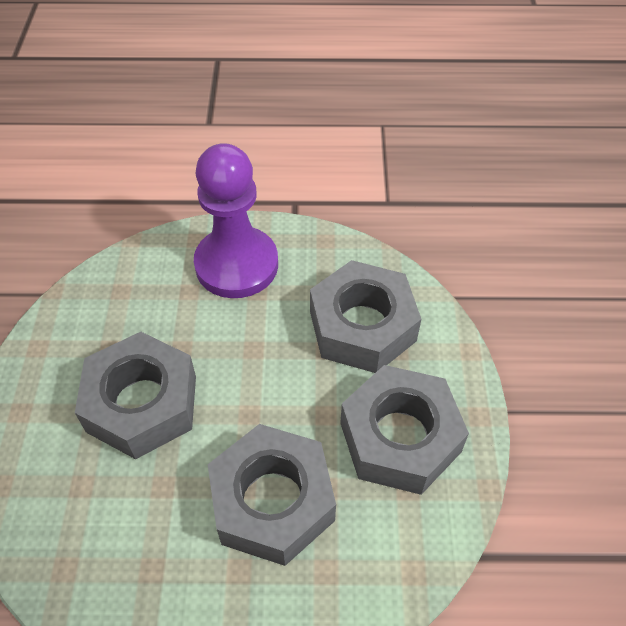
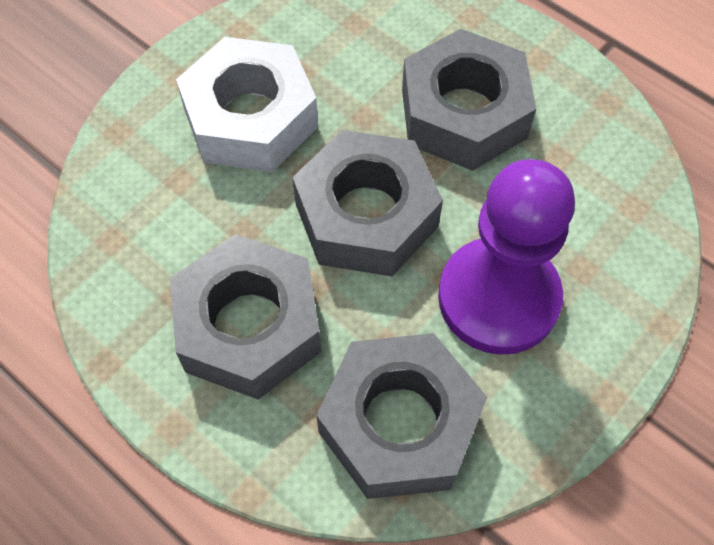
white nut: none = 0 -> [176,37,318,172] = 1

